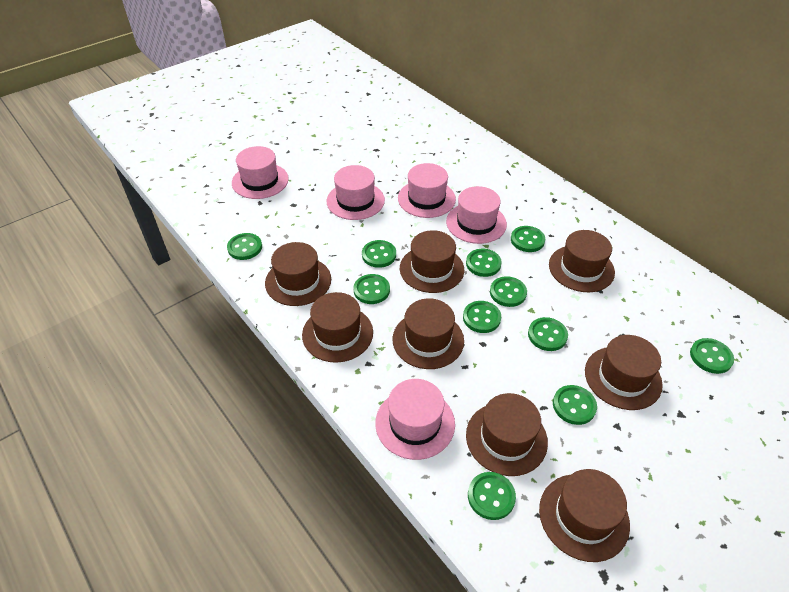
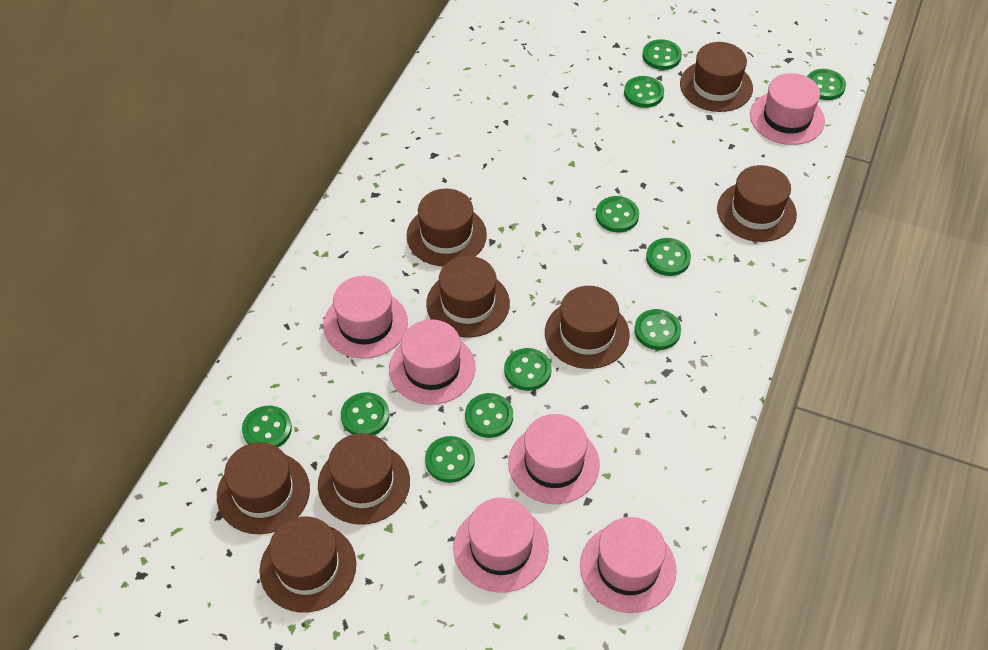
pink hat: [232,146,289,199] [327,165,385,220] [375,379,455,460] [398,163,456,218] [446,186,507,244] = 5 -> [323,276,408,359] [389,319,476,405] [453,498,549,593] [508,414,600,504] [580,517,677,613] [750,73,825,145] = 6

